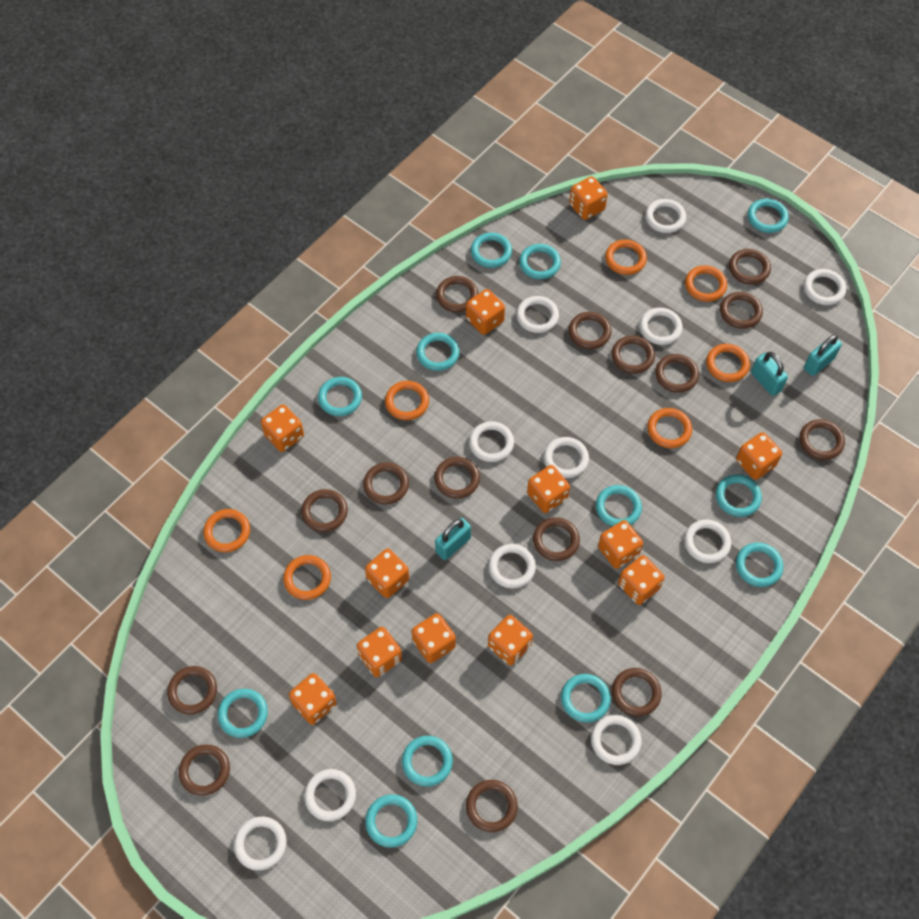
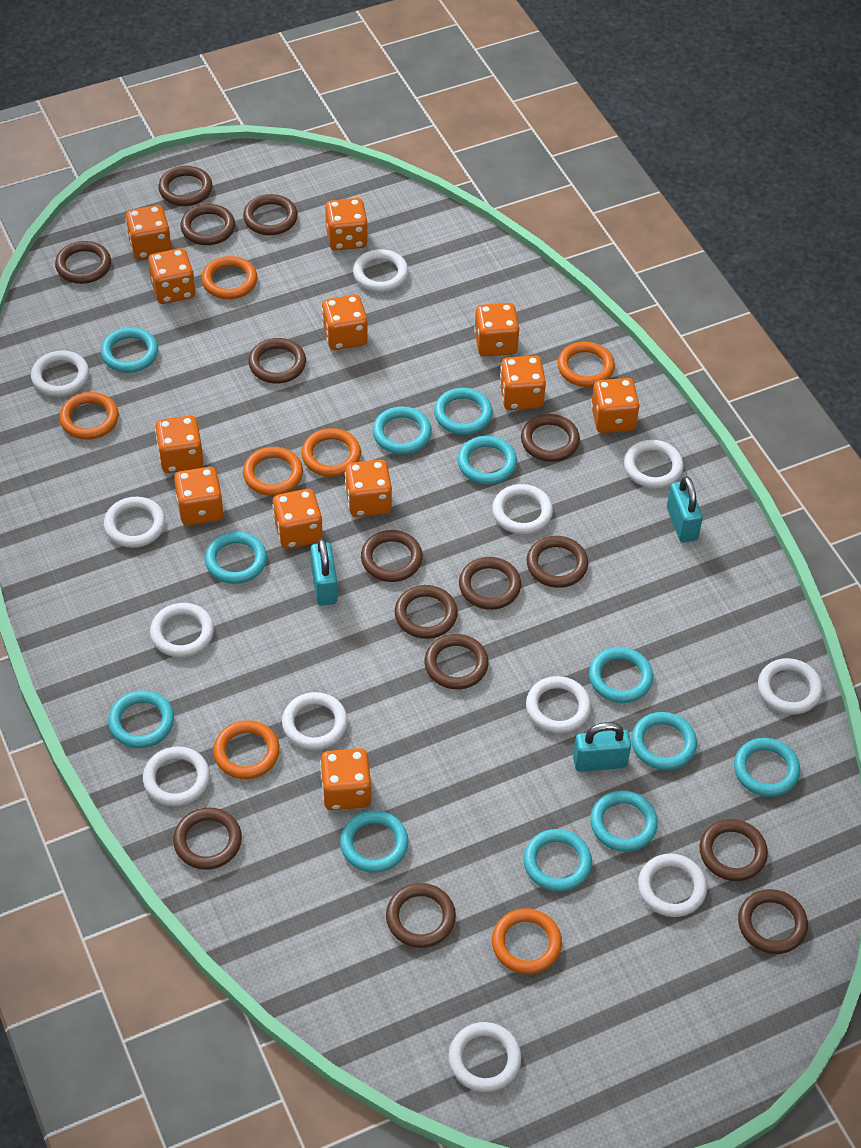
white ring: [234,817,287,870] [304,769,356,821] [469,421,514,462] [488,544,536,588] [516,296,559,333] [544,437,589,478] [591,715,642,765] [640,308,683,345] [645,199,686,233] [684,520,731,563] [804,269,846,305] = 11 -> [31,350,89,397] [104,497,165,548] [143,746,210,806] [150,603,214,657] [282,692,348,750] [353,249,408,292] [448,1022,521,1092] [492,484,553,534] [526,676,591,733] [624,440,684,489] [638,854,707,917] [758,658,823,715] = 12

